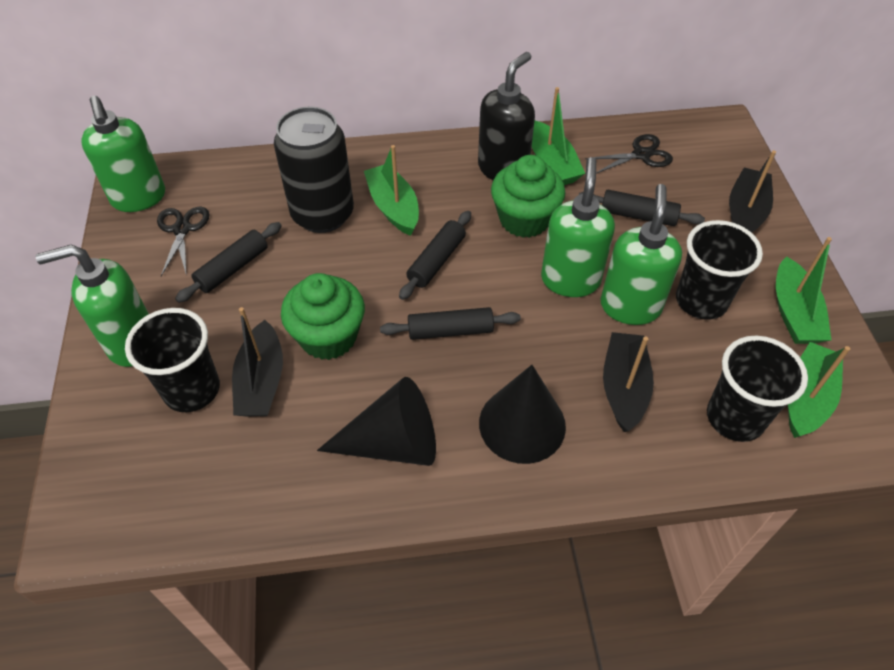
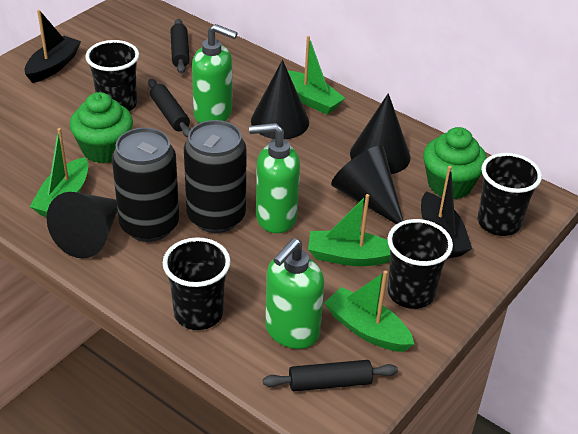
black boat: [232,307,283,416] [603,332,654,432] [729,150,776,233] = 3 -> [25,10,81,83] [421,166,472,259] = 2
black can: [274,107,354,233] = 1 -> [112,128,179,242] [184,120,247,233] = 2
black cone: [317,377,436,466] [479,365,566,464] = 2 -> [47,192,118,259] [251,60,309,139] [331,145,403,224] [350,93,411,174] = 4
black cup: [125,308,220,412] [676,220,763,320] [707,336,808,442] = 3 -> [85,40,139,112] [163,237,231,330] [387,219,453,309] [477,153,542,236] = 4
black rolling pin: [175,222,281,303] [380,307,521,340] [399,211,471,300] [579,190,705,226] = 4 -> [148,79,191,137] [171,19,189,74] [263,360,398,391] = 3
black scissors: [157,207,209,276] [585,134,673,173] = 2 -> none = 0
black soap dispenser: [478,52,535,180] = 1 -> none = 0
green soap dispenser: [36,245,149,367] [81,96,165,212] [541,157,615,297] [601,184,682,325] = 4 -> [192,24,238,123] [249,123,300,233] [265,238,324,349] = 3

